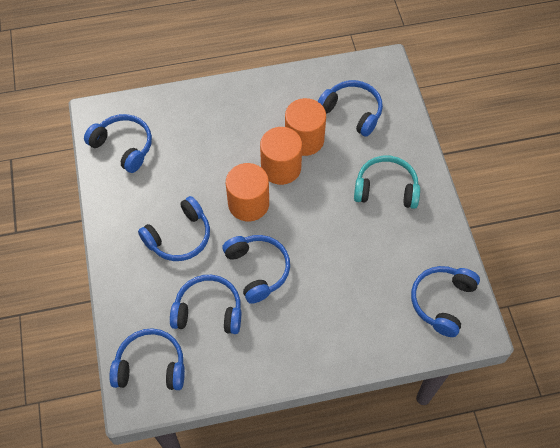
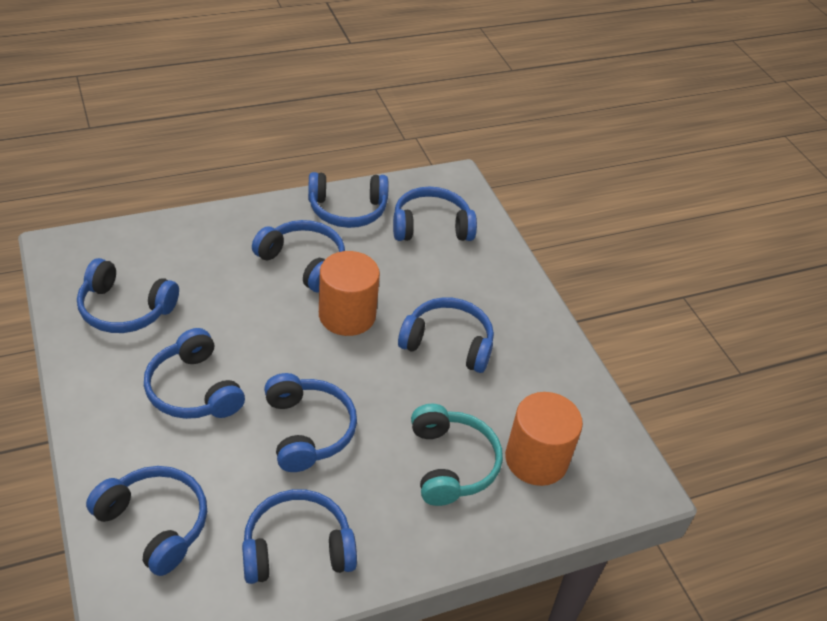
blue headphones: [84,114,152,173] [109,328,185,390] [138,196,210,261] [170,275,241,334] [222,235,290,304] [318,80,383,137] [411,266,480,337] = 7 -> [77,258,179,333] [86,466,207,576] [144,328,245,419] [242,489,357,584] [252,220,345,292] [264,373,357,472] [308,172,389,228] [393,187,477,241] [398,297,494,373] = 9
orange cylinder: [226,163,269,221] [260,127,302,185] [285,98,326,156] = 3 -> [319,251,380,336] [505,392,583,486] = 2

